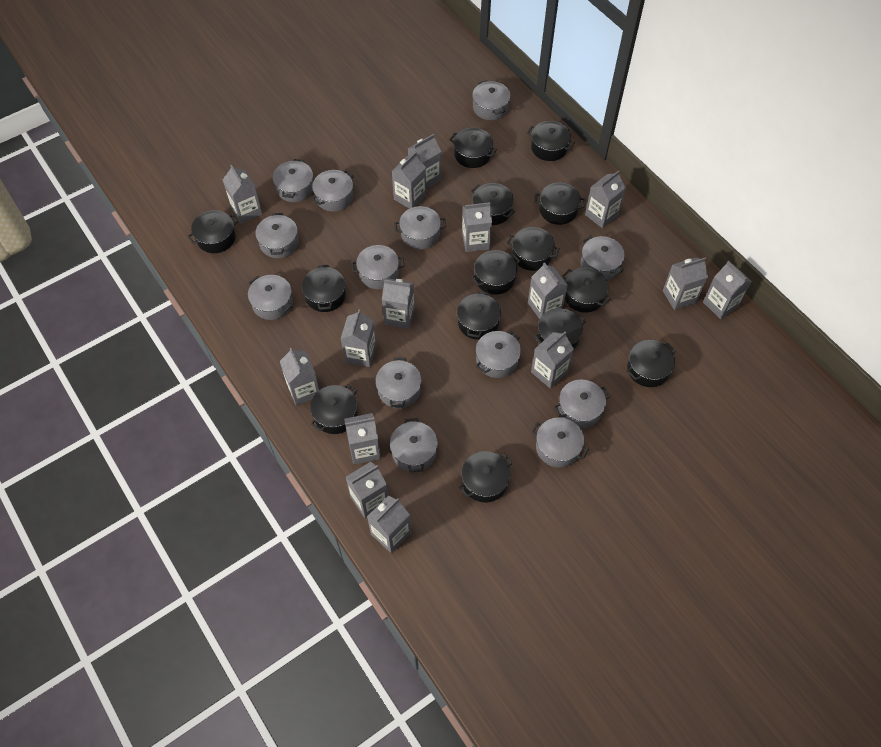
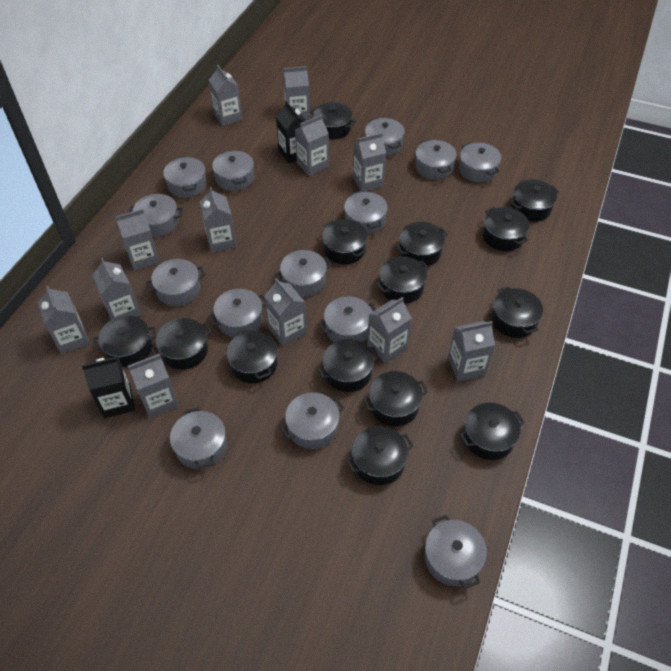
black carton: none = 0 -> [82,356,135,418] [276,101,306,164] = 2
grey carton: [223,165,262,224] [280,348,319,406] [341,310,377,367] [344,413,381,465] [346,462,388,518] [367,496,411,553] [382,278,415,329] [392,152,426,209] [408,134,442,189] [462,202,492,252] [528,262,568,319] [531,332,574,388] [585,171,626,228] [663,257,708,310] [703,261,752,319] = 15 -> [38,286,90,354] [92,258,141,320] [115,209,160,271] [128,354,179,418] [200,187,237,253] [209,65,243,126] [264,278,307,346] [283,66,310,120] [295,115,329,176] [353,133,386,192] [367,297,412,364] [448,321,495,381] = 12
grey pot: [248,275,293,320] [255,213,299,258] [273,159,313,202] [312,170,354,212] [351,245,404,289] [375,357,422,409] [390,418,438,472] [394,206,446,249] [472,80,511,120] [476,331,521,378] [531,417,589,468] [554,380,610,428] [581,236,625,280] = 13 -> [128,194,183,237] [146,259,205,306] [163,156,207,198] [170,407,227,469] [208,289,266,338] [212,150,254,191] [275,250,332,297] [280,392,344,449] [319,296,376,342] [344,191,388,235] [365,118,405,156] [415,139,457,180] [424,515,487,589] [459,143,501,183] = 14

